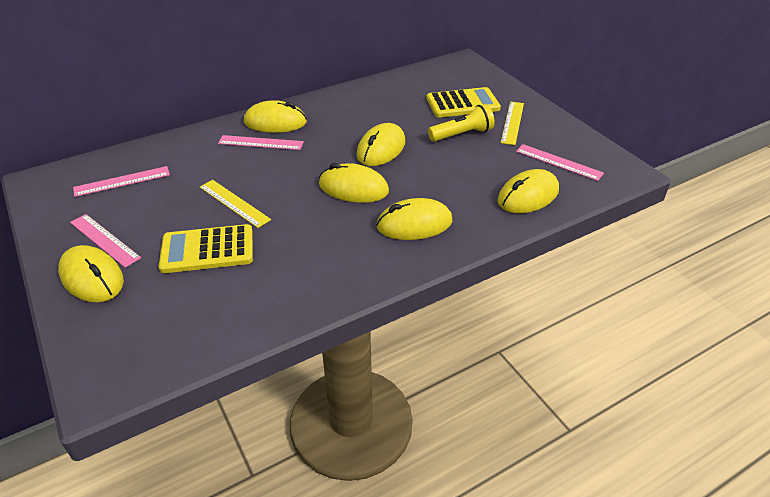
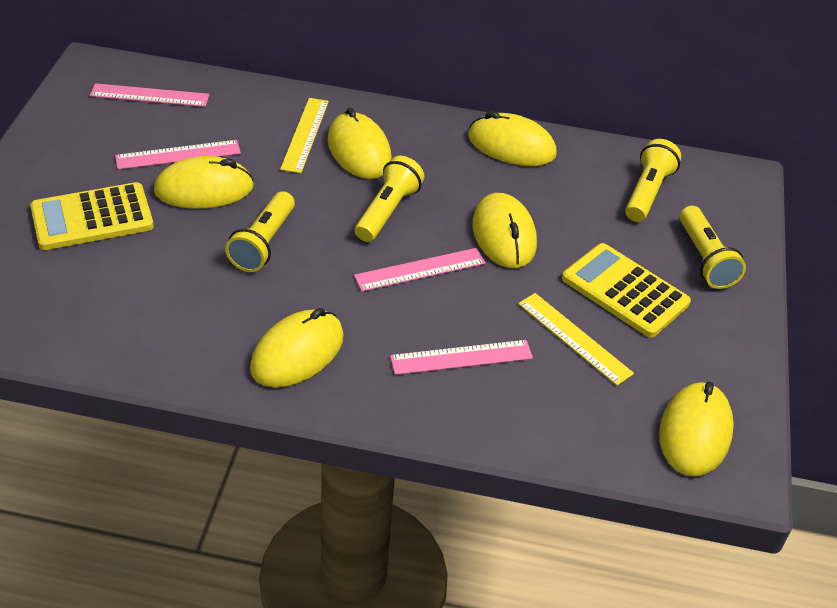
yellow flashlight: [428,104,495,142] = 1 -> [225,191,295,272] [355,156,425,242] [625,139,681,222] [680,206,746,289] = 4

